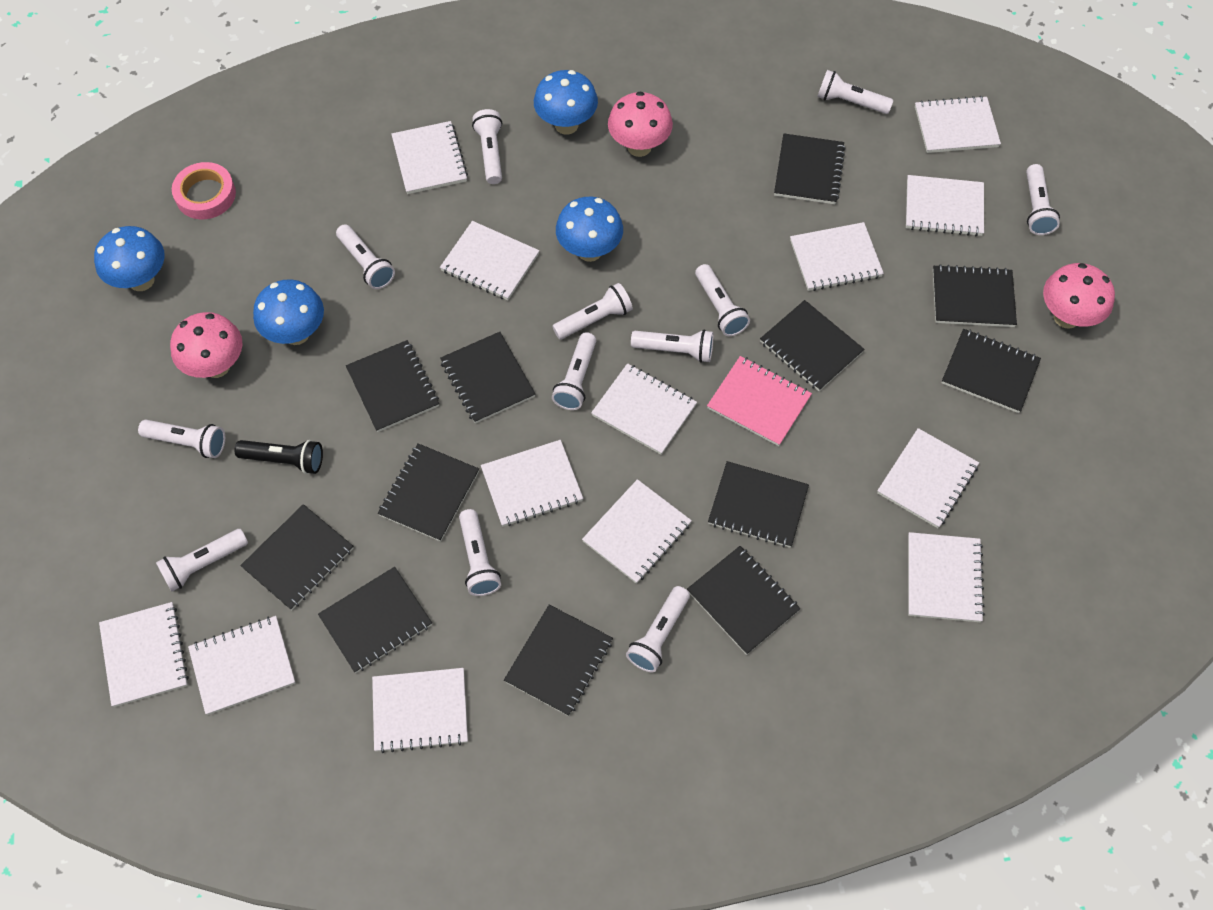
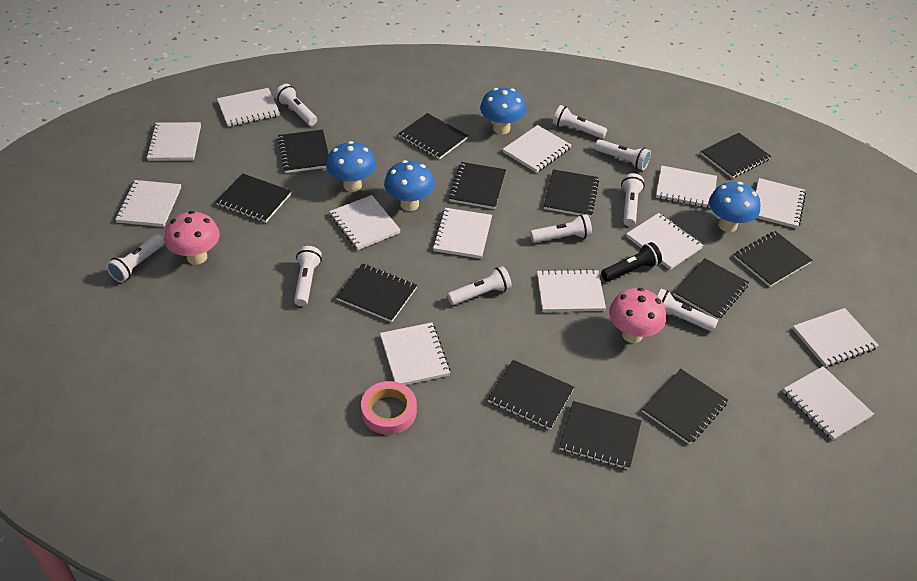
pink mushroom: [170,312,243,378] [608,91,673,157] [1043,263,1115,329] = 3 -> [165,211,220,265] [609,288,666,343] = 2
pink notebook: [707,356,812,446] = 1 -> none = 0
white flashlight: [138,420,225,458] [156,529,248,592] [336,224,395,289] [459,509,501,596] [472,109,502,184] [552,283,633,339] [552,332,596,410] [626,586,690,672] [631,330,713,363] [695,264,750,336] [817,70,894,114] [1026,164,1060,235] = 12 -> [106,234,165,282] [275,84,317,126] [294,246,322,306] [447,266,512,305] [530,214,592,243] [553,105,607,139] [595,139,651,170] [621,173,645,226] [658,288,718,332] = 9

